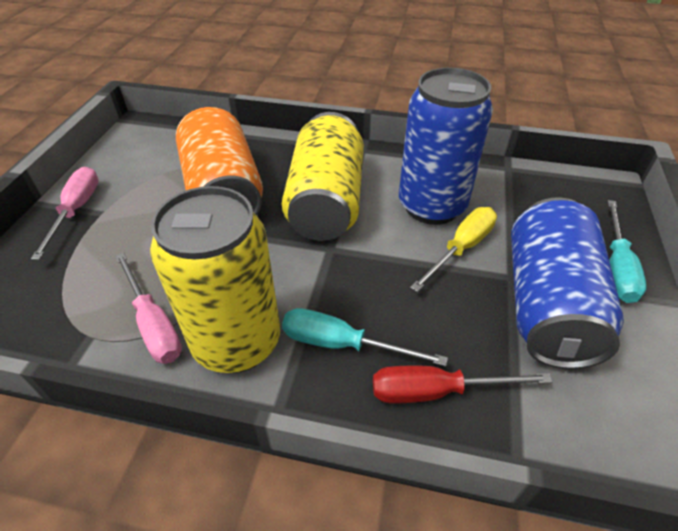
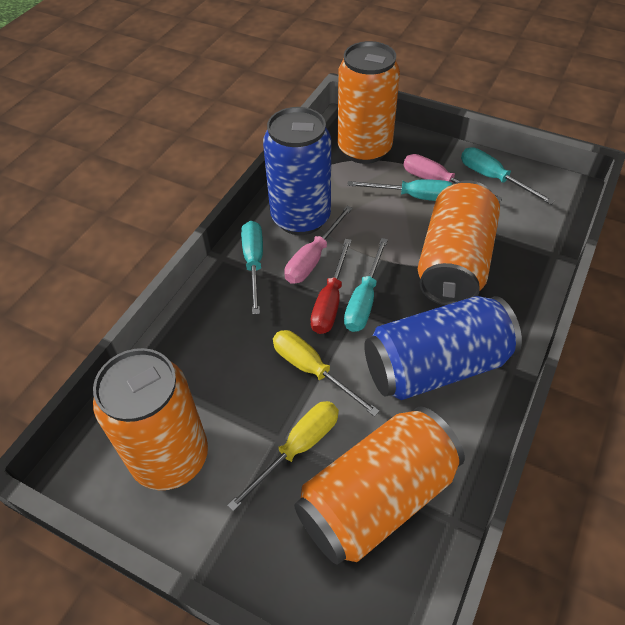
orange can: [176,107,263,216] = 1 -> [93,348,208,490] [294,407,465,564] [338,41,400,164] [418,180,500,305] = 4
turquoise screwdriver: [282,308,448,366] [608,200,647,303] = 2 -> [241,221,263,315] [344,238,388,332] [347,179,453,201] [461,147,555,205] = 4
yellow can: [150,186,280,373] [282,112,364,241] = 2 -> none = 0
yellow screwdriver: [410,207,497,292] = 1 -> [227,401,339,512] [273,330,380,417] = 2

